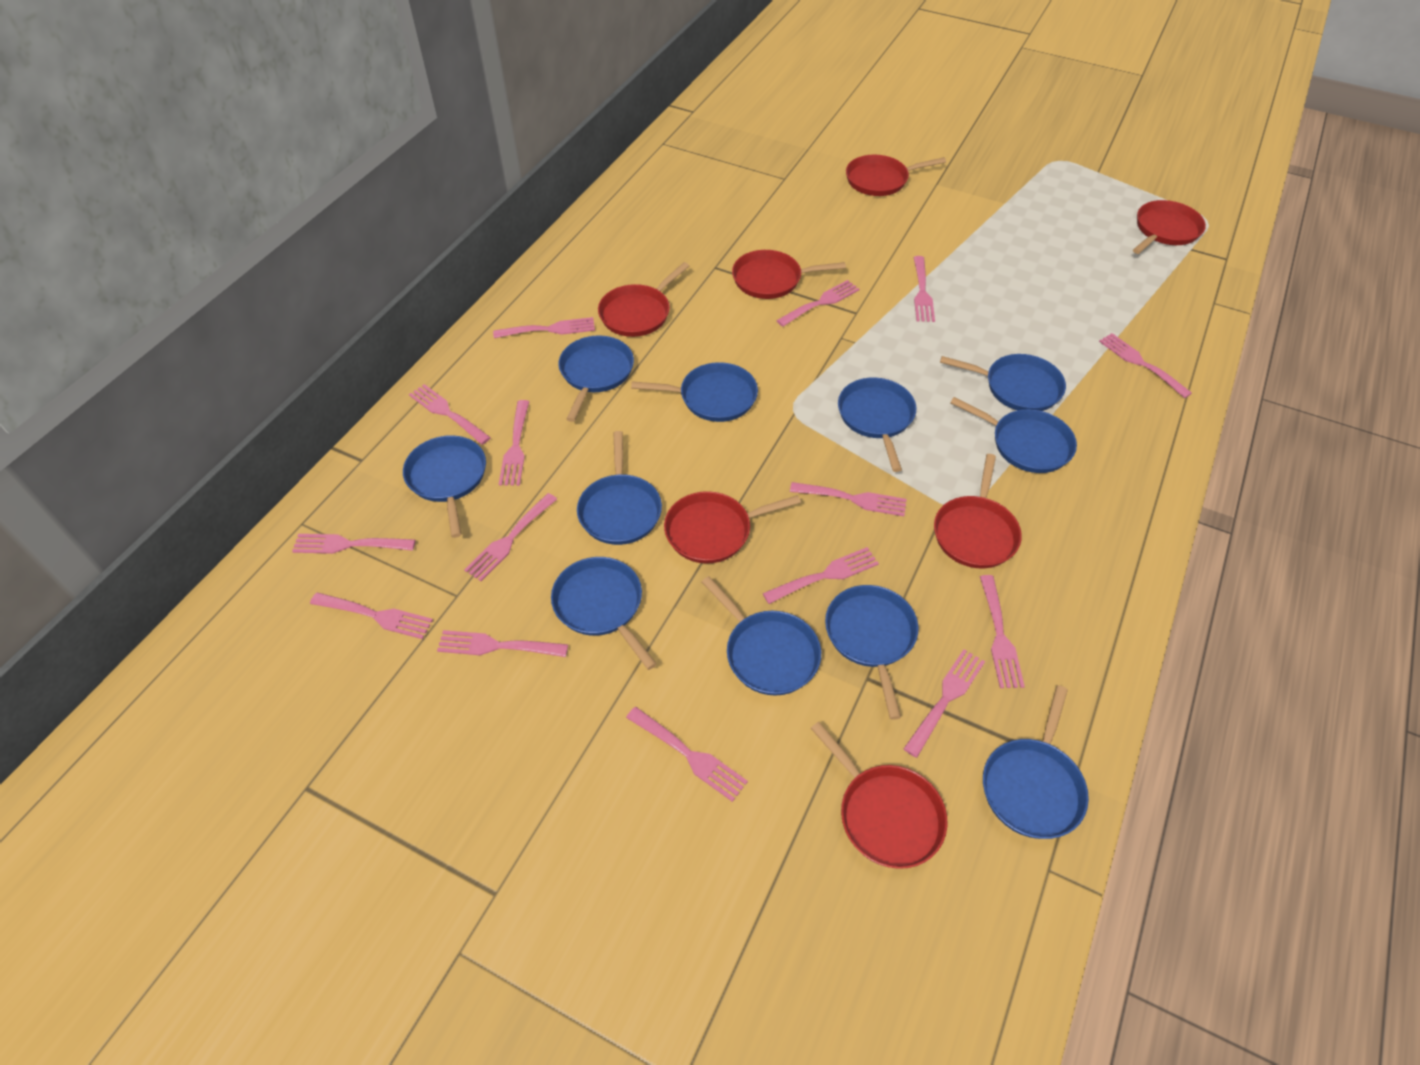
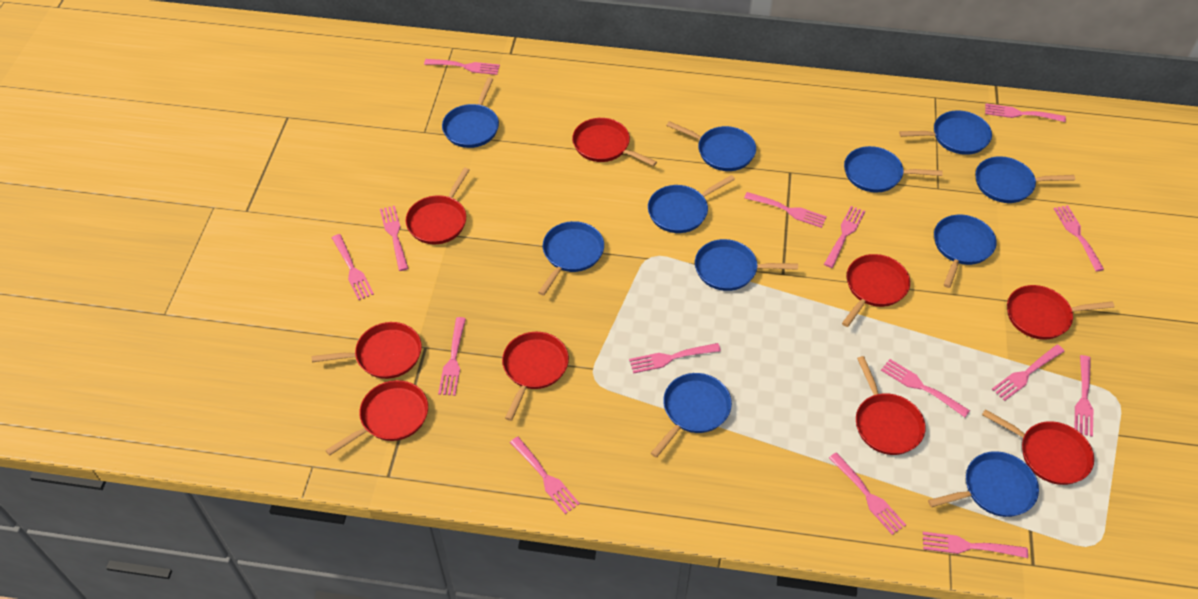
red pan: [598,262,689,337] [664,491,801,564] [732,250,846,299] [811,722,947,869] [846,155,946,196] [934,454,1022,568] [1133,200,1206,254] = 7 -> [312,322,422,379] [325,380,428,456] [405,168,469,244] [502,332,569,421] [572,118,657,166] [842,254,910,327] [856,356,925,455] [982,409,1094,485] [1007,285,1114,340] = 9

